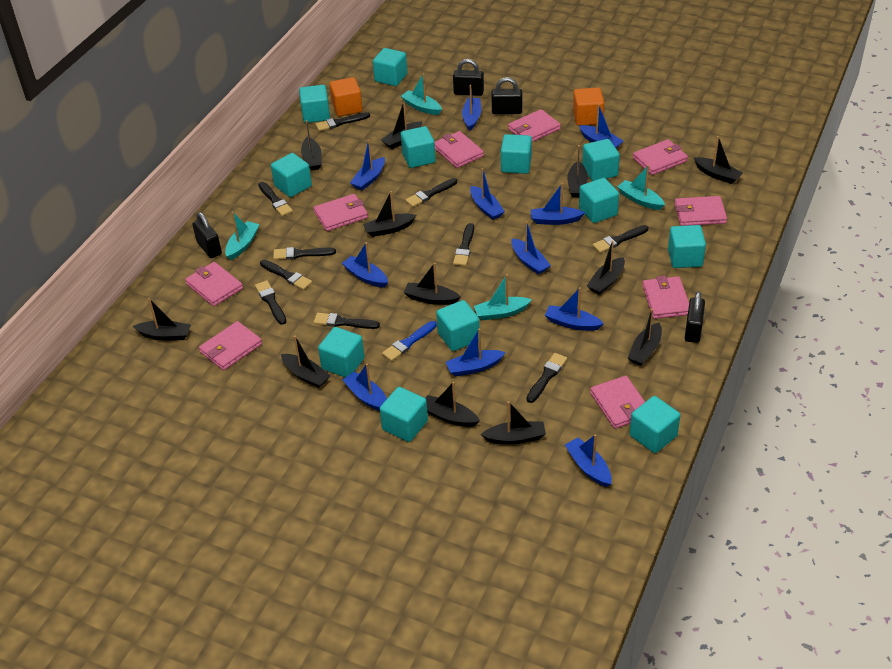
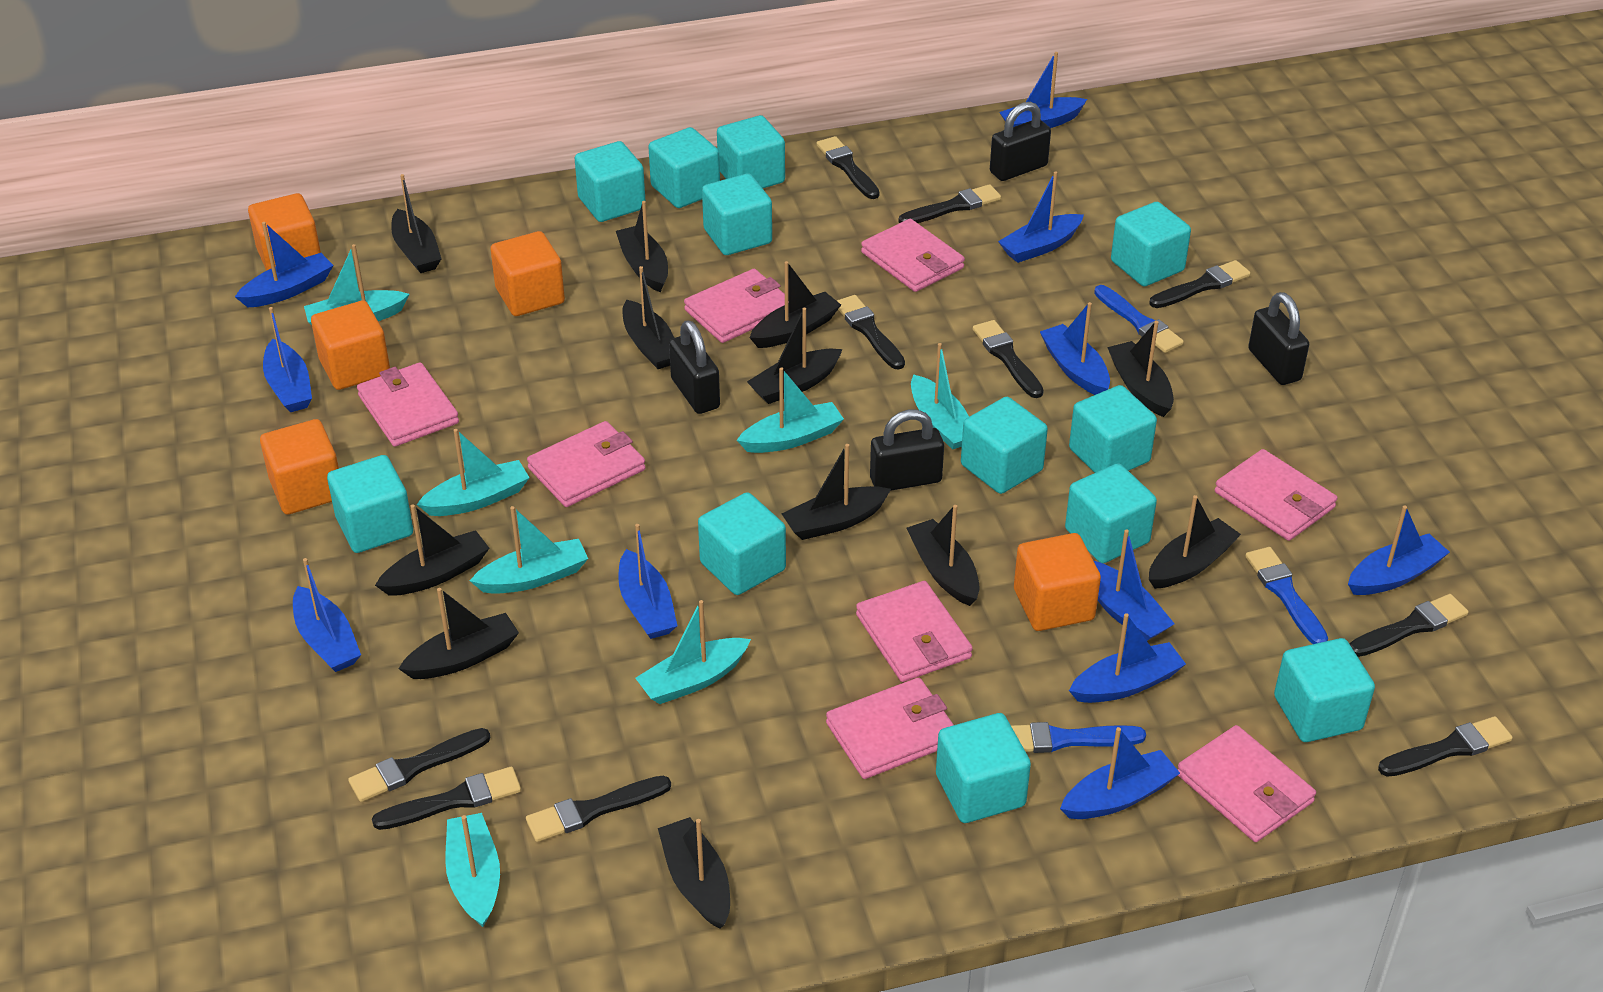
blue brush: [382,321,437,361] = 1 -> [1011,722,1146,753] [1094,285,1184,353] [1245,547,1328,644] = 3
orange cube: [330,77,363,117] [573,88,604,126] = 2 -> [248,193,321,271] [260,419,339,515] [311,301,390,390] [490,231,565,316] [1014,533,1101,631] = 5
pink wallet: [185,262,243,306] [199,321,262,370] [314,194,368,231] [435,131,484,168] [508,109,561,142] [590,376,645,429] [633,139,688,175] [642,276,689,319] [675,196,727,226] = 9 -> [357,362,459,447] [527,421,646,507] [684,269,785,343] [826,678,954,779] [856,581,973,682] [861,219,965,292] [1178,725,1316,842] [1215,449,1337,541] = 8
turquoise boat: [225,212,260,260] [401,73,442,115] [474,274,532,320] [617,165,665,210] = 4 -> [304,244,409,325] [416,429,530,516] [445,813,500,927] [470,506,588,594] [635,600,751,704] [737,367,844,453] [911,343,969,450] = 7

